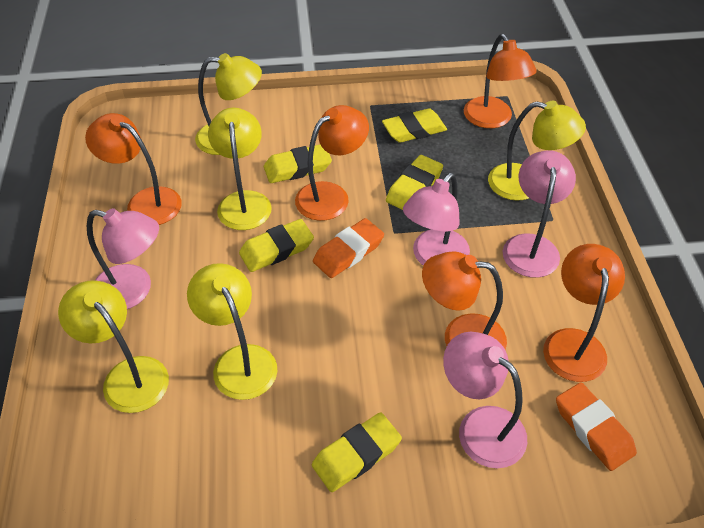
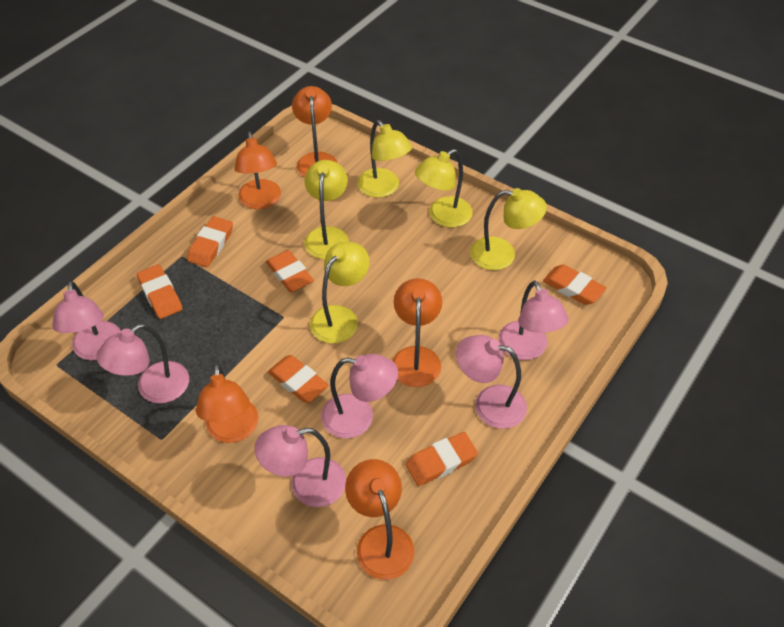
orange eraser: [313,218,384,278] [556,382,637,471] = 2 -> [137,264,183,319] [187,216,233,267] [266,250,314,292] [268,355,329,403] [405,432,478,486] [543,264,606,305] = 6
pink lamp: [87,208,159,309] [403,173,470,266] [443,332,527,468] [503,151,576,278] = 4 -> [52,281,121,361] [96,324,189,403] [254,425,346,507] [321,354,398,438] [456,335,527,429] [499,280,569,360] = 6
yellow eraser: [239,219,314,272] [264,145,332,183] [312,412,402,492] [382,108,447,143] [386,155,443,210] = 5 -> none = 0

